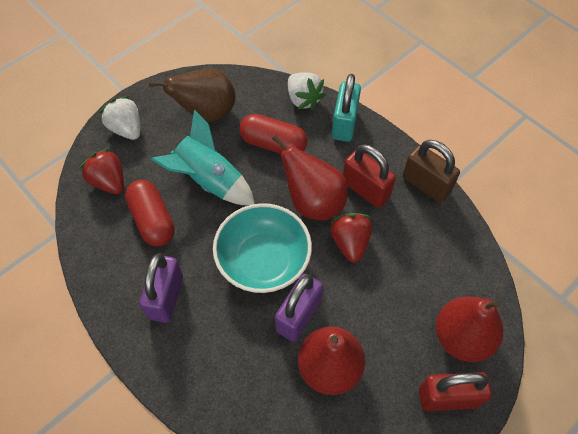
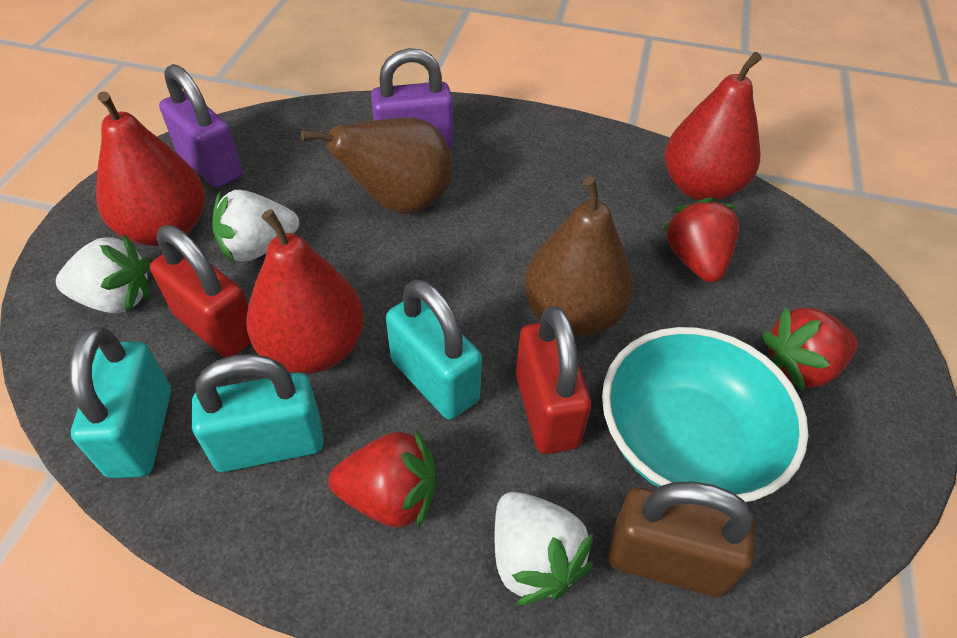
brown pear: [149,68,235,122] = 1 -> [301,117,453,214] [524,176,634,337] = 2
red capsule: [125,180,175,246] [239,114,307,154] = 2 -> none = 0
red strawberry: [79,148,124,194] [330,213,372,263] = 2 -> [328,428,435,529] [663,197,739,282] [762,307,858,391] = 3
turquoise padlock: [332,74,361,142] = 1 -> [69,327,171,478] [192,354,324,472] [386,279,482,420] = 3
turquoise rocket: [151,110,255,205] = 1 -> none = 0
white strawberry: [99,96,140,140] [288,72,326,110] = 2 -> [56,234,150,314] [212,190,299,263] [494,492,594,605] = 3

